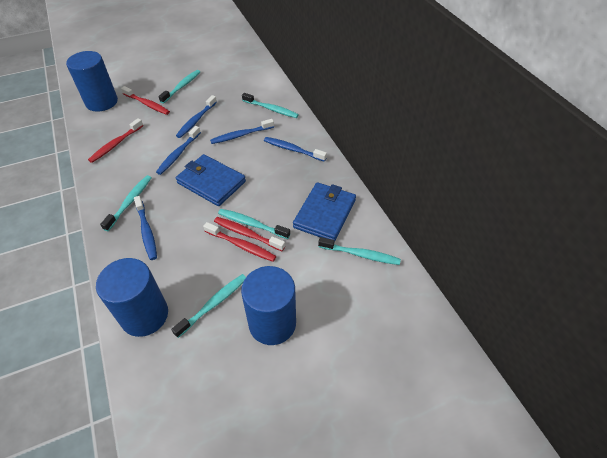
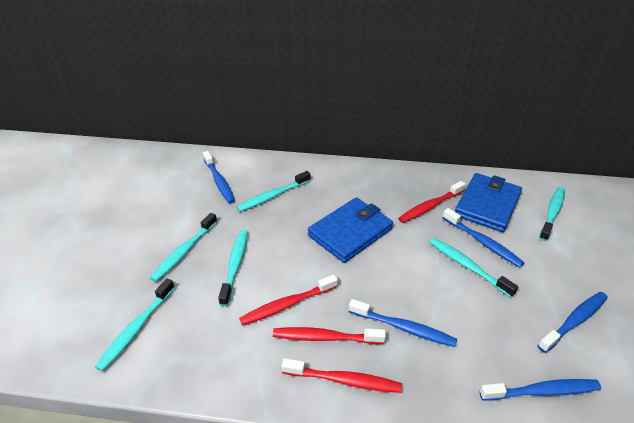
blue cylinder: [66,51,118,112] [96,258,168,337] [241,266,296,345] = 3 -> none = 0

